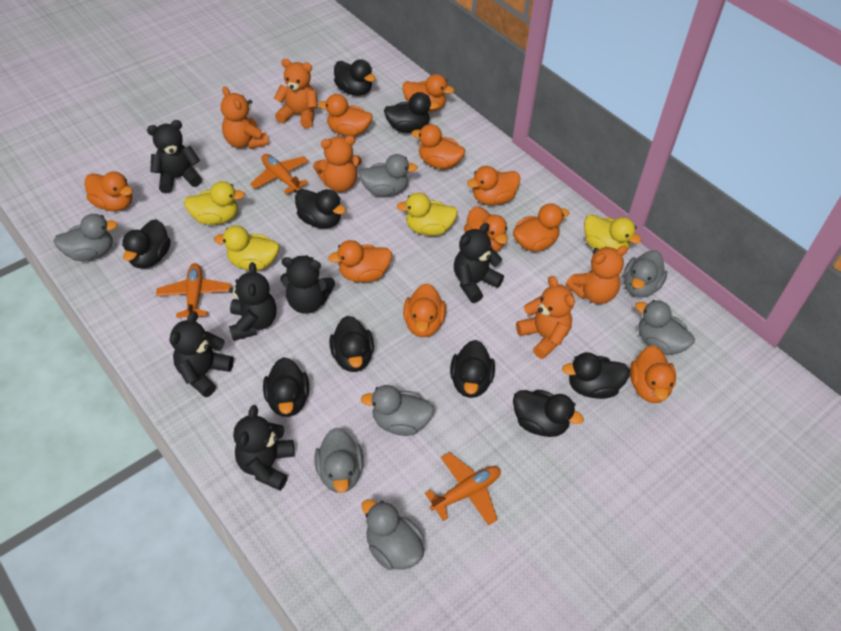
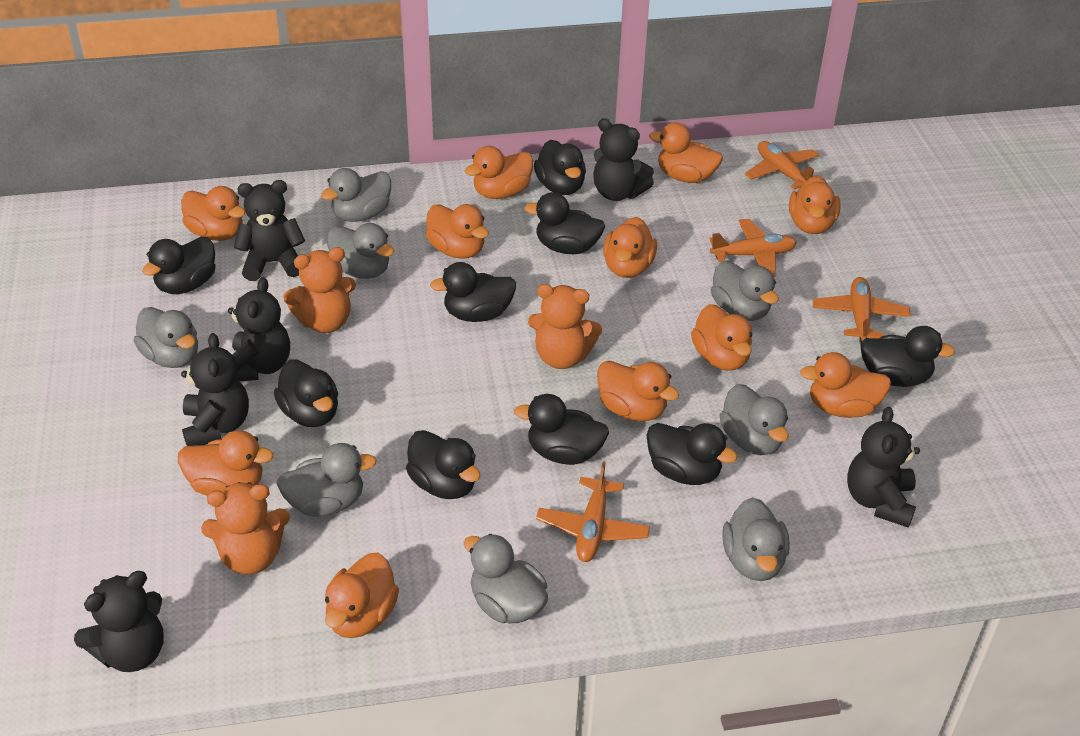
grey duck: [54,214,118,261] [315,428,364,493] [358,154,418,196] [361,385,434,436] [362,499,424,570] [624,250,667,297] [635,300,695,355] = 7 -> [134,307,198,368] [276,443,377,517] [321,168,391,222] [327,223,394,279] [464,534,548,623] [711,260,779,321] [720,384,789,455] [722,497,790,581] = 8
orange duck: [84,172,133,211] [318,94,373,136] [328,240,392,283] [402,74,454,112] [403,283,446,337] [412,124,465,169] [464,206,508,252] [467,166,521,205] [513,204,569,251] [630,345,676,403] = 10 -> [178,430,274,496] [181,186,246,241] [325,553,399,638] [426,204,489,259] [465,146,533,199] [597,361,679,421] [603,217,657,278] [649,122,723,183] [691,304,752,371] [789,176,841,234] [800,352,891,418] = 11
orange plane: [156,263,231,318] [250,154,309,194] [425,452,501,525] = 3 -> [536,461,650,562] [709,219,797,277] [745,141,820,189] [813,277,911,343] = 4
orange teddy bear: [221,86,269,149] [274,59,318,128] [313,136,362,192] [516,276,575,359] [566,245,628,304] = 5 -> [201,482,290,575] [283,247,356,333] [528,284,602,369] = 3
yellow duck: [184,181,245,225] [214,226,279,271] [397,193,458,236] [584,214,641,250] = 4 -> none = 0

